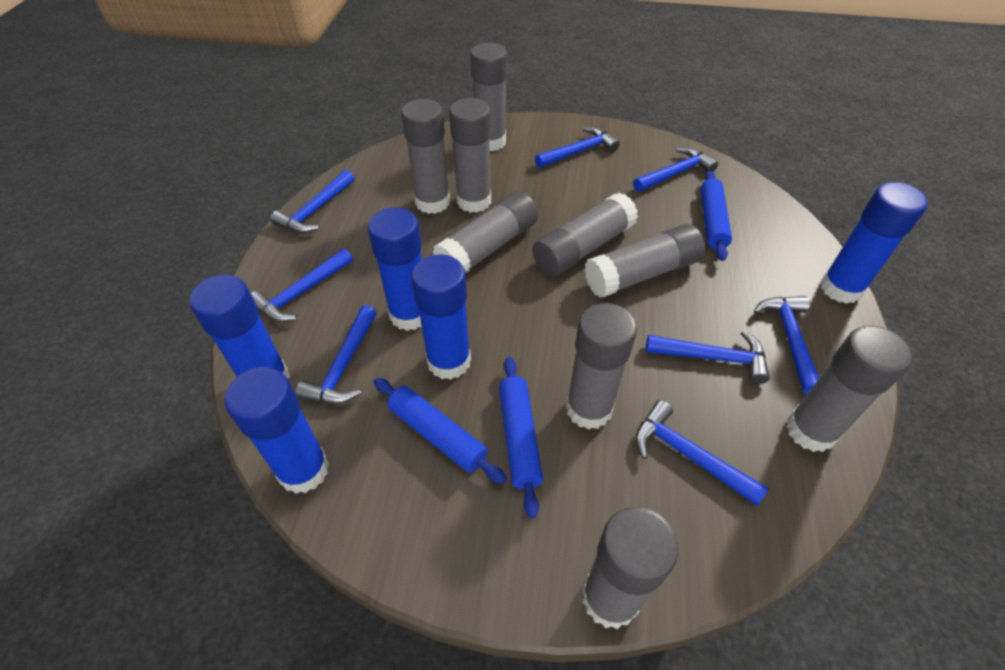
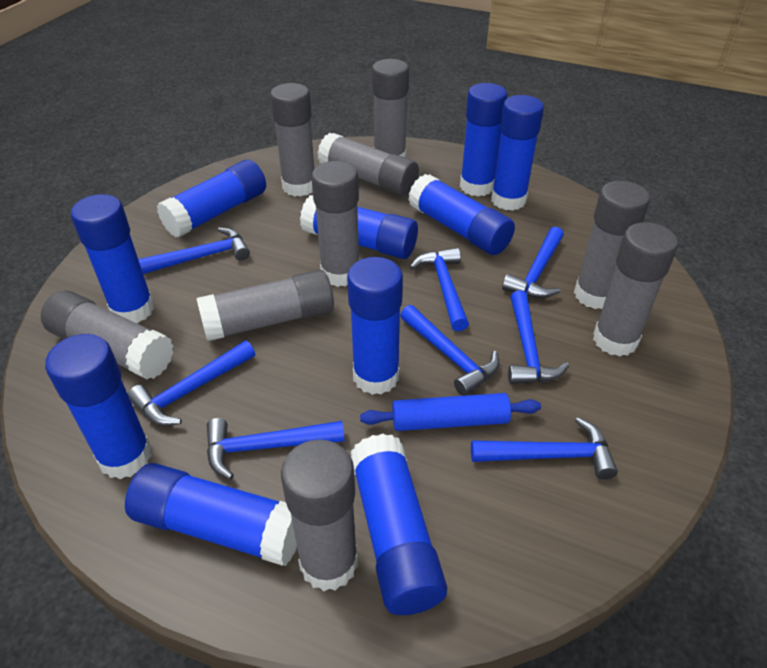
blue glue stick: [190,275,290,379] [225,367,329,494] [368,207,422,331] [411,254,471,380] [820,182,928,304] = 5 -> [45,334,152,479] [71,194,154,323] [125,463,297,566] [157,160,266,238] [300,195,418,259] [347,257,403,395] [351,434,447,615] [408,174,515,255] [460,83,507,196] [491,95,544,211] = 10
blue rolling pin: [373,378,507,484] [499,357,543,518] [701,171,732,261] = 3 -> [360,393,541,431] = 1

